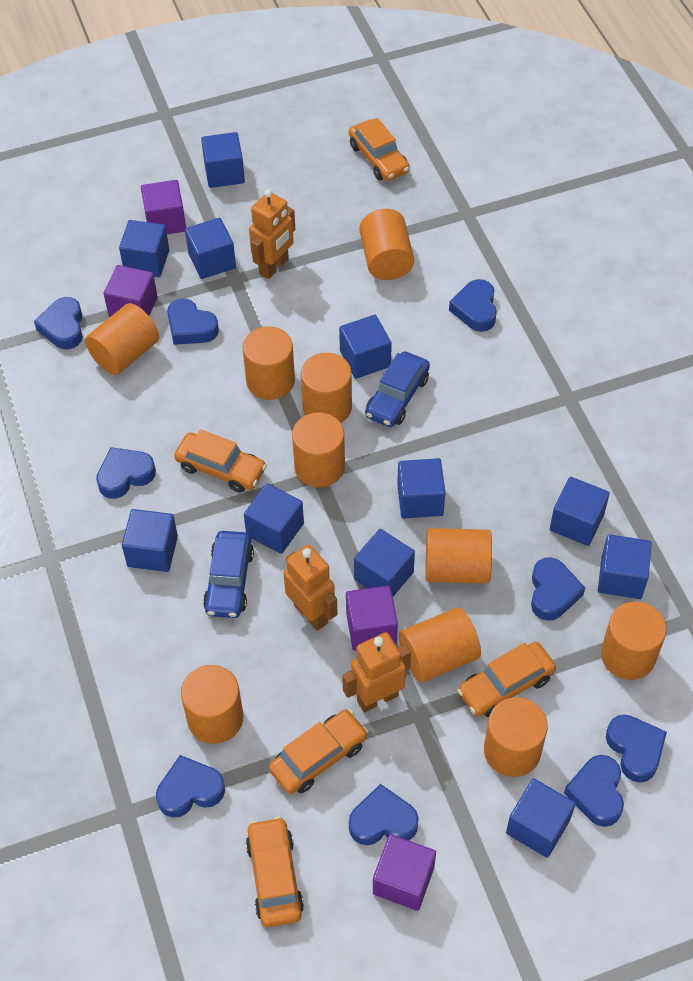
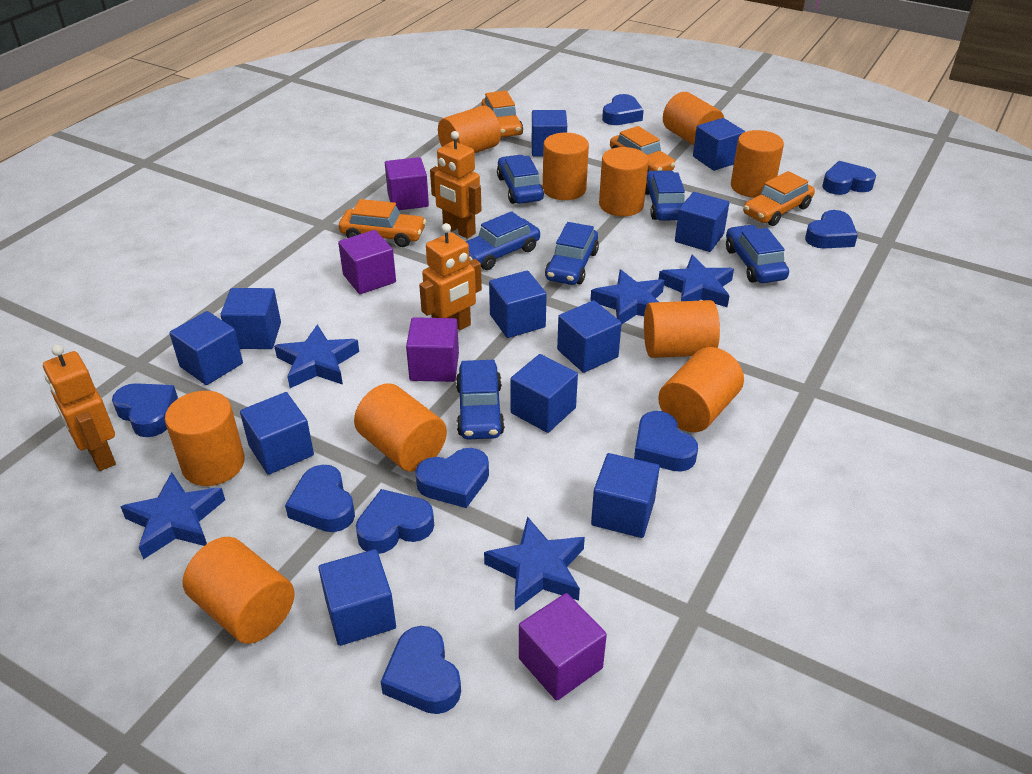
blue car: [203,531,254,618] [365,351,430,427] = 2 -> [456,360,505,439] [465,211,540,270] [497,155,544,204] [545,222,599,285] [645,170,685,221] [726,225,789,283] = 6
blue star: none = 0 -> [121,472,225,559] [274,325,359,388] [484,516,585,610] [590,269,664,324] [659,255,734,307] = 5
orange car: [174,429,267,493] [246,816,304,927] [269,709,368,794] [349,118,410,181] [457,642,556,717] = 5 -> [339,199,426,247] [482,91,523,137] [610,126,676,172] [743,171,815,226] = 4

